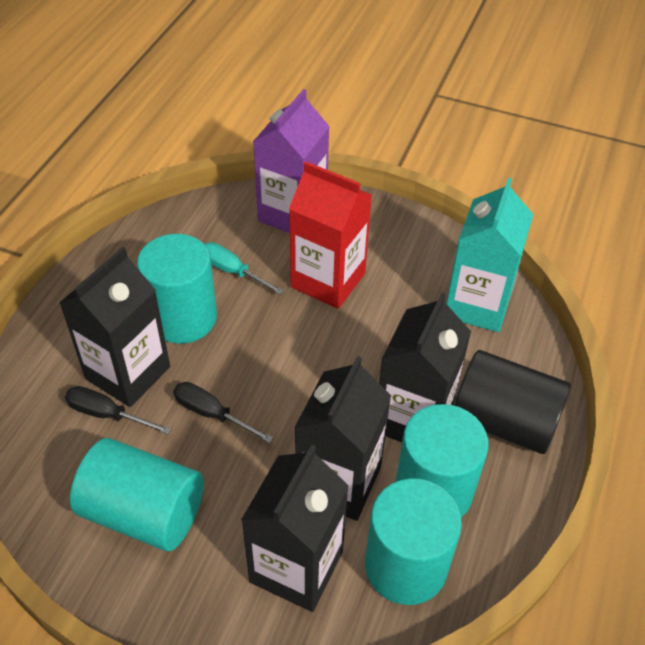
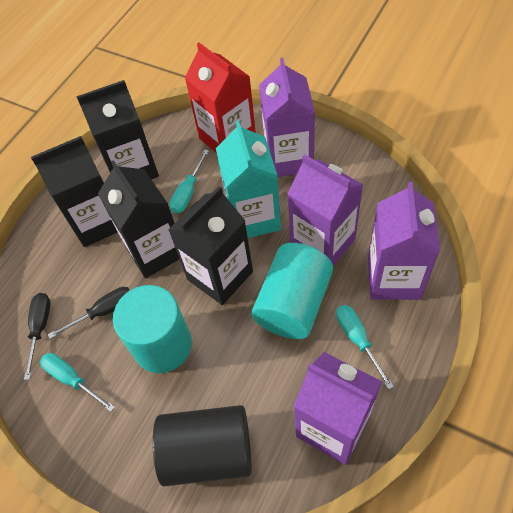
purple carton: [253,89,330,233] = 1 -> [259,58,315,177] [287,154,363,266] [293,352,382,465] [368,182,440,300] = 4
turquoise cylinder: [70,438,204,551] [137,234,217,344] [365,478,462,605] [396,404,489,518] = 4 -> [113,285,192,373] [252,243,333,339] = 2
turquoise screwdriver: [204,242,284,295] = 1 -> [40,353,115,412] [170,149,209,213] [336,305,394,390] = 3

